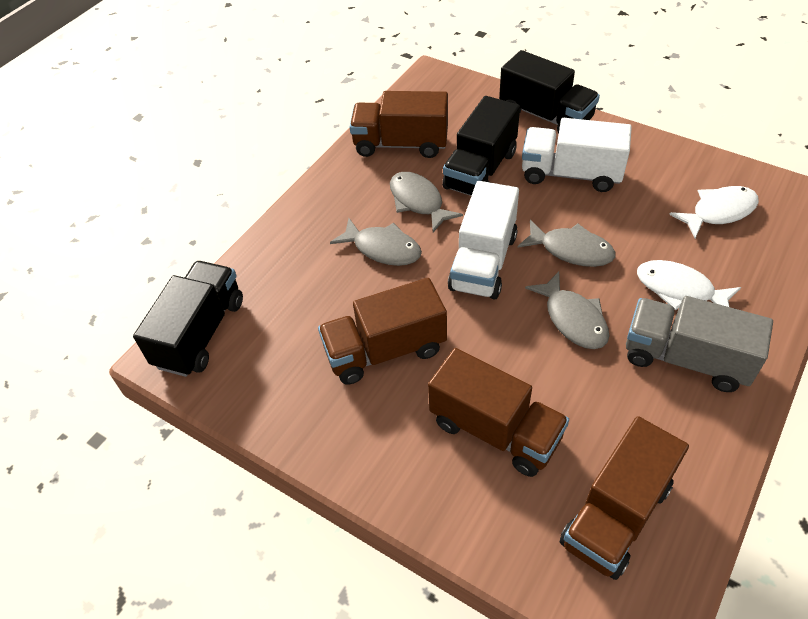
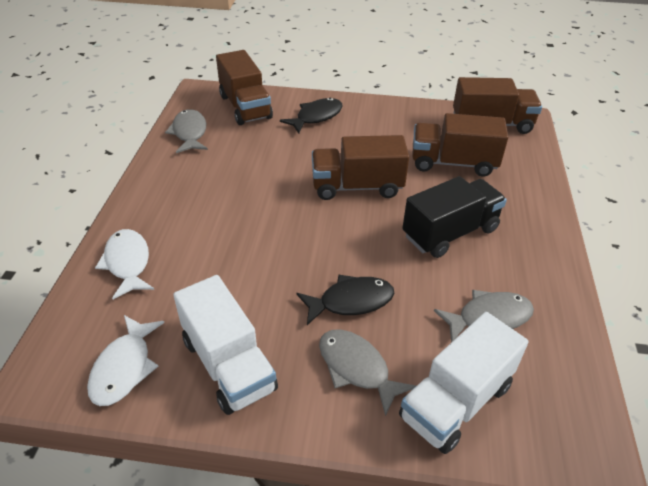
black fish: none = 0 -> [280,98,343,133] [297,275,394,325] = 2
black truck: [133,261,243,377] [442,96,520,196] [499,50,600,134] = 3 -> [403,176,507,258] = 1
grey fish: [330,218,422,266] [390,172,463,232] [518,220,616,267] [525,272,609,349] = 4 -> [165,109,208,153] [319,329,416,416] [434,290,534,342] = 3
grey truck: [626,296,773,392] = 1 -> none = 0

